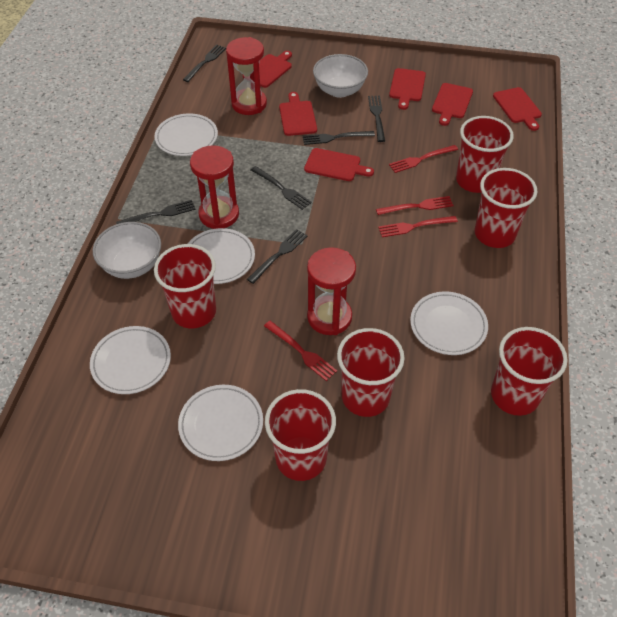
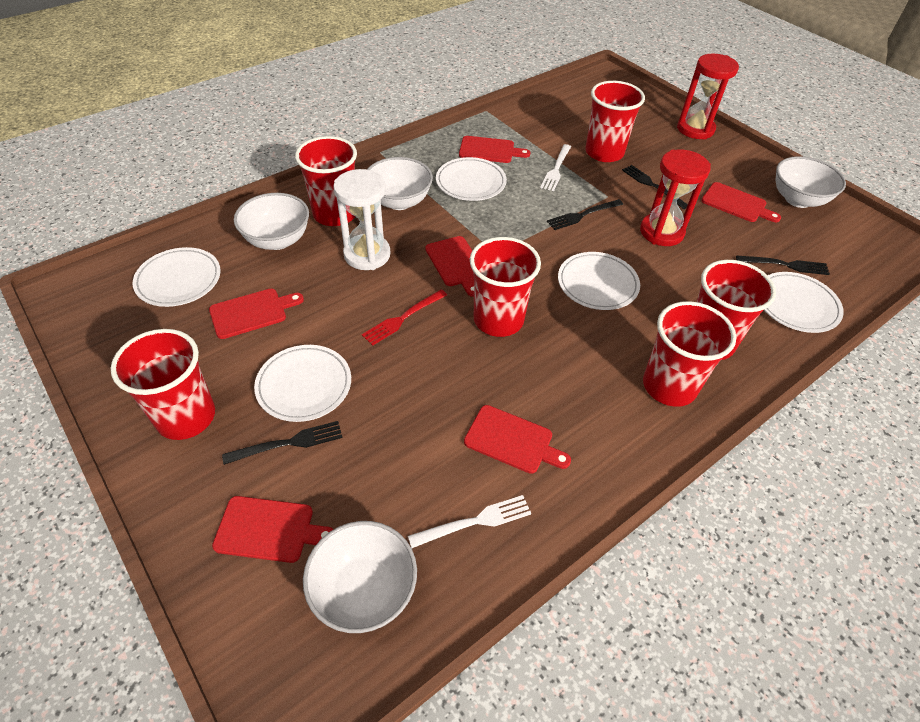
black fork: [116,200,196,224] [183,45,226,82] [247,229,308,284] [251,166,312,210] [303,131,375,145] [368,96,385,142] = 6 -> [222,421,342,465] [547,199,623,230] [622,165,688,209] [736,255,830,275] = 4
red fork: [264,321,337,381] [376,196,454,215] [378,216,458,237] [389,145,458,173] = 4 -> [362,289,447,346] = 1
red hourglass: [190,145,239,229] [226,37,267,115] [307,247,356,335] = 3 -> [640,150,711,246] [677,53,739,139] = 2
white bowl: [93,222,161,279] [313,54,368,98] = 2 -> [234,193,309,250] [303,521,417,633] [367,157,433,210] [776,156,846,208] = 4
white fork: none = 0 -> [408,495,531,548] [540,144,571,191] = 2
white hourglass: none = 0 -> [333,169,391,270] = 1

